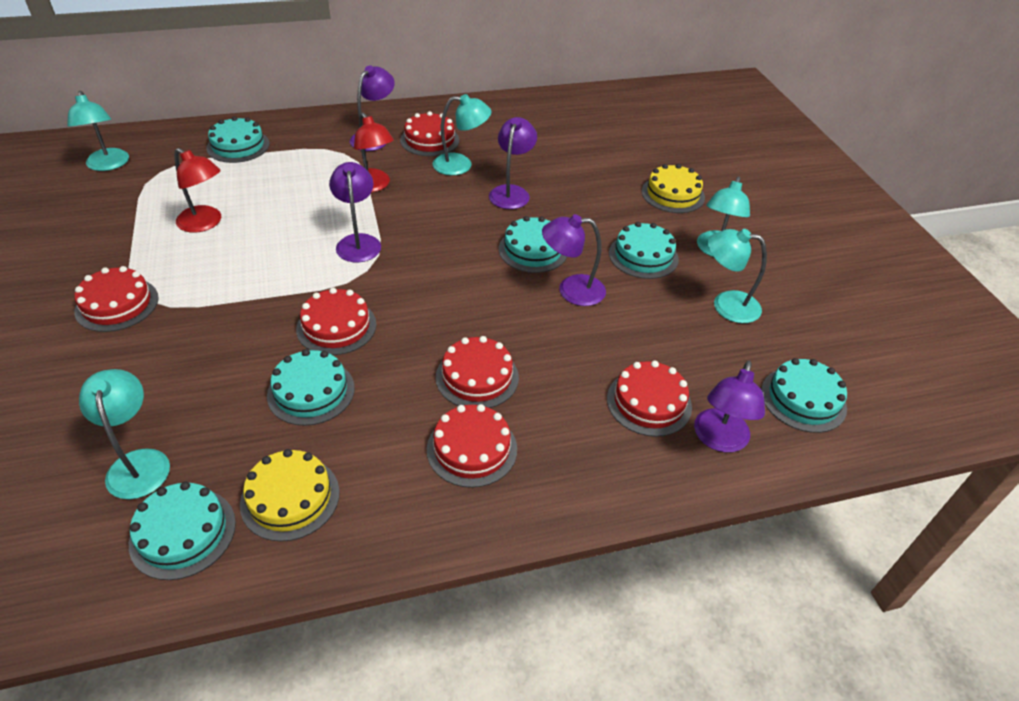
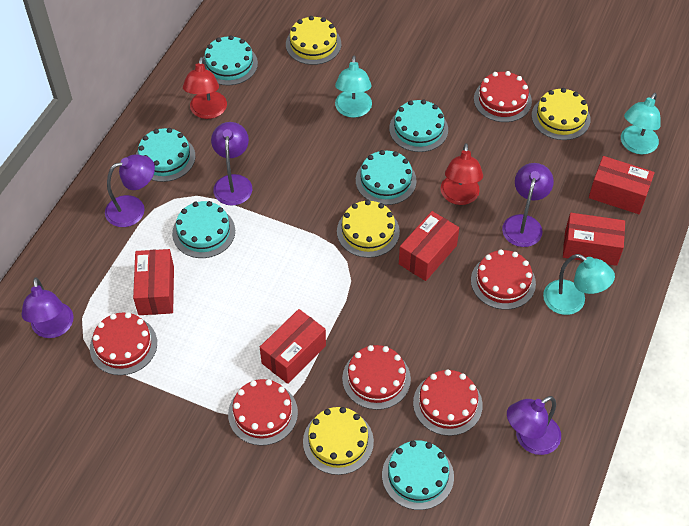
red box: none = 0 -> [133,249,174,315] [260,309,326,384] [399,211,459,281] [563,213,625,266] [589,156,655,214] = 5
turquoise lamp: [67,91,129,171] [79,369,170,499] [433,94,492,175] [697,177,750,257] [708,229,767,323] = 5 -> [335,56,372,118] [543,254,615,315] [621,93,660,154] = 3
yellow cake: [240,449,340,542] [642,164,705,213] = 2 -> [286,16,341,65] [303,407,374,475] [337,200,400,258] [532,88,591,140] = 4

